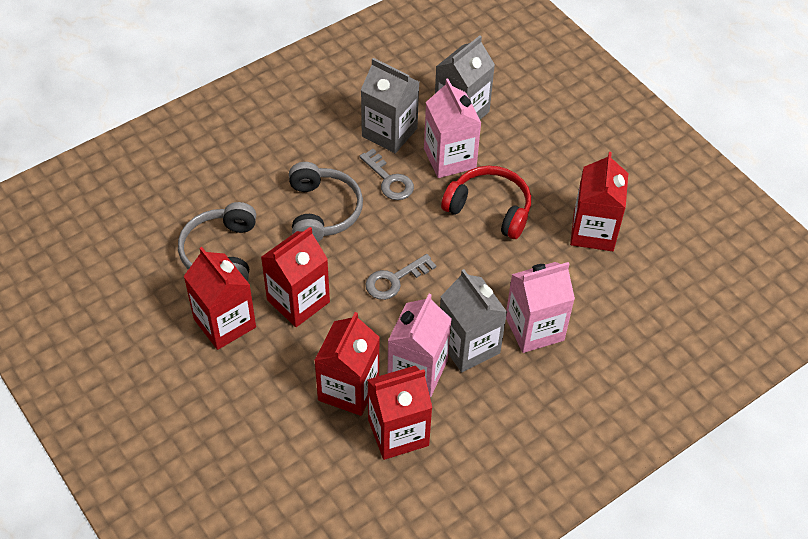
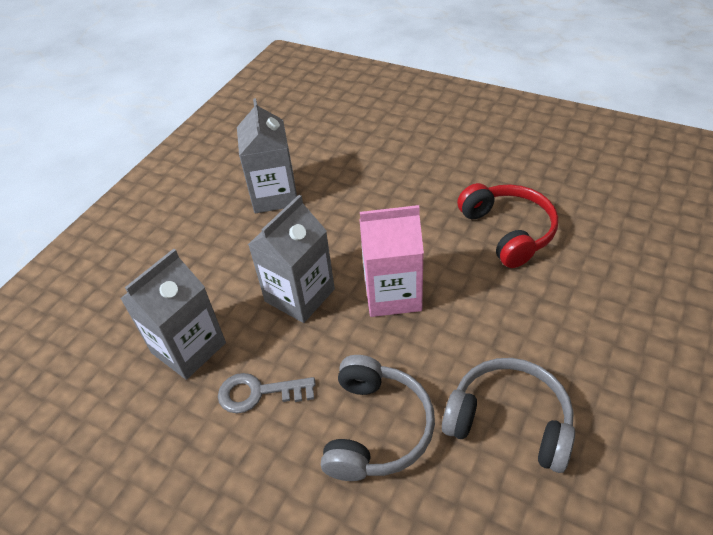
grey key: [359,149,414,200] [366,254,436,300] = 2 -> [218,373,316,413] = 1
pink carton: [388,294,452,397] [424,79,481,178] [506,262,575,353] = 3 -> [359,205,424,317] = 1
red carton: [184,247,256,350] [261,227,330,327] [314,312,380,416] [367,366,433,460] [570,152,628,251] = 5 -> none = 0

